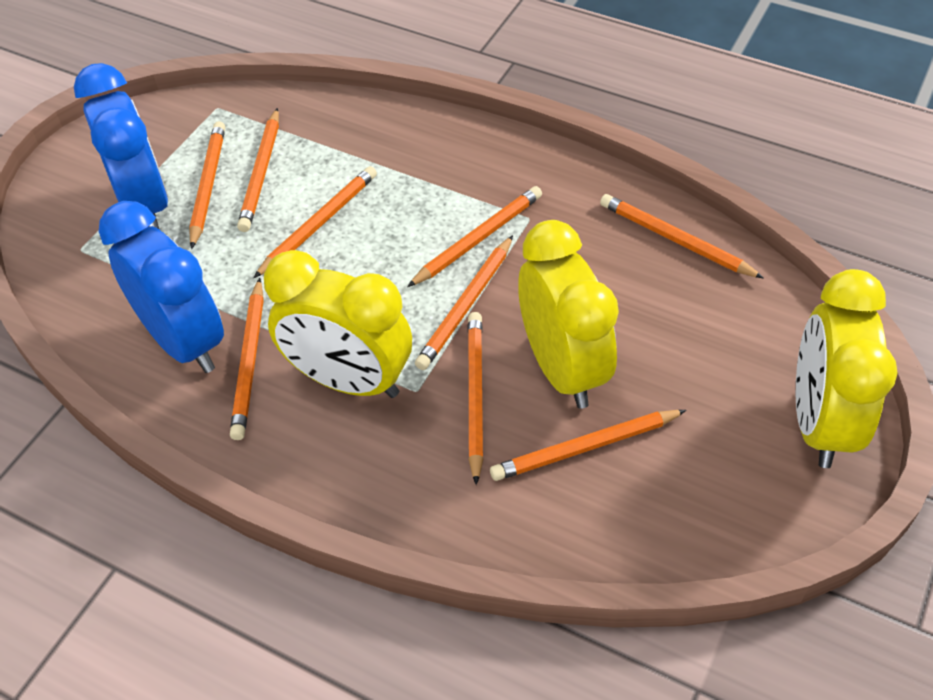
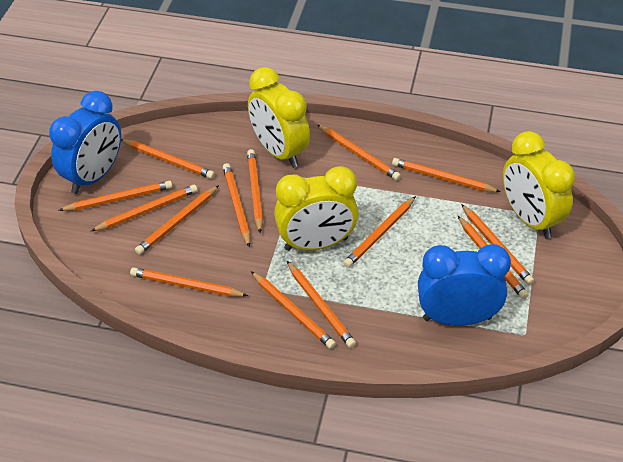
orange pencil: [189,121,225,249] [230,278,264,440] [237,108,279,232] [253,166,377,278] [407,186,542,287] [415,235,513,370] [468,312,484,485] [490,410,686,481] [600,194,764,279] = 9 -> [58,181,172,211] [91,184,198,231] [121,139,215,179] [130,267,248,297] [135,185,219,255] [223,163,250,248] [247,149,263,233] [251,271,336,349] [287,261,356,348] [317,125,401,181] [343,196,416,268] [392,158,501,192] [458,216,529,299] [461,204,534,285] = 14

